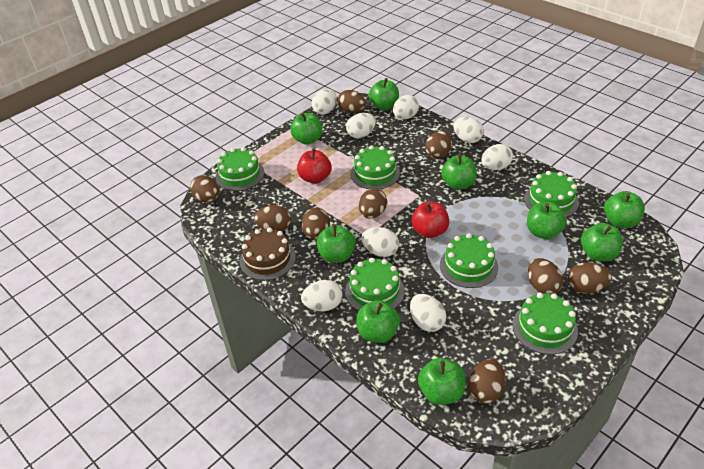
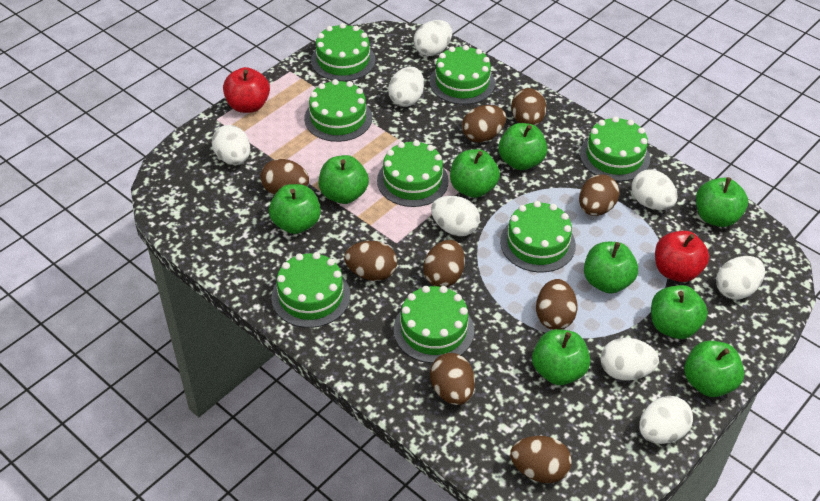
brown cake: [240,227,296,280] = 1 -> none = 0
green cake: [216,147,265,191] [345,257,405,311] [351,145,400,189] [440,233,498,288] [513,293,578,355] [524,171,579,217] = 6 -> [271,252,350,328] [304,79,372,142] [311,23,376,81] [377,140,449,207] [394,286,474,363] [430,45,495,105] [500,201,576,272] [580,116,650,182] = 8

